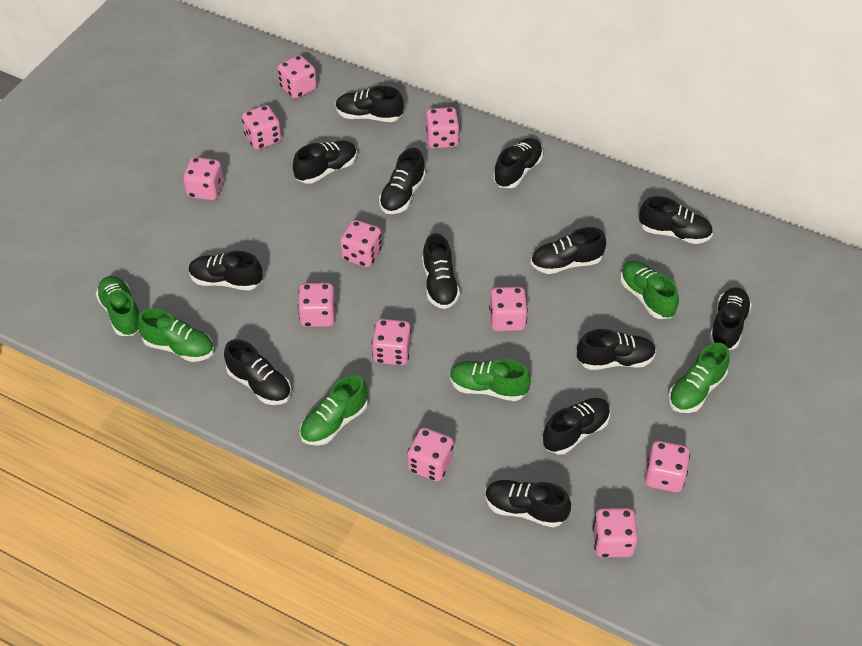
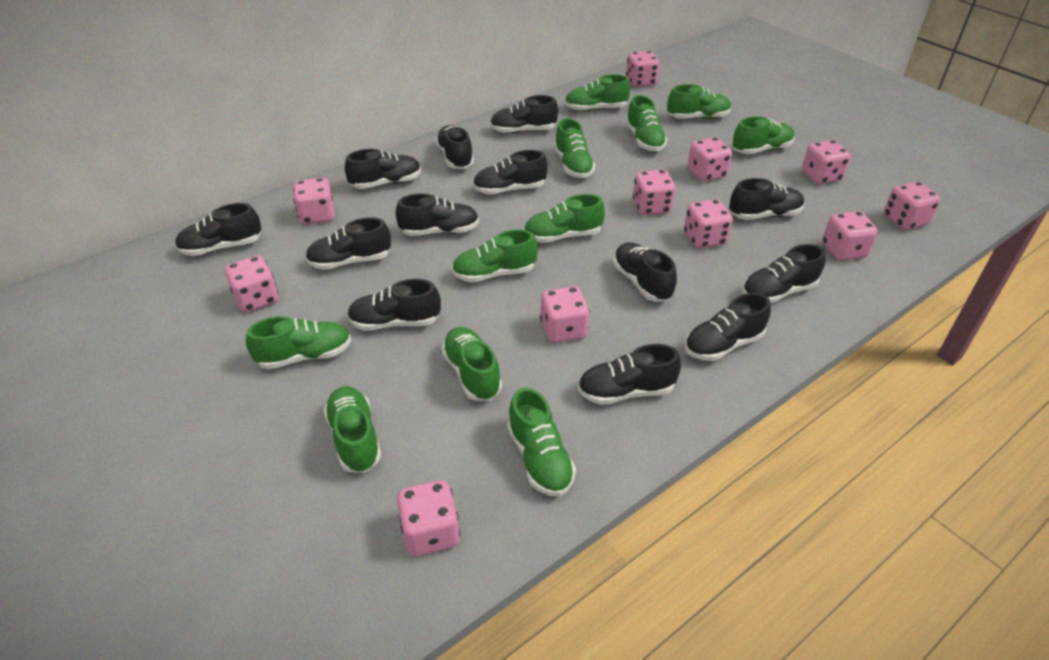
green shoe: [96,276,139,336] [137,308,214,362] [300,375,368,446] [450,359,531,401] [620,261,679,319] [668,343,730,413] = 6 -> [246,316,351,369] [324,386,381,473] [441,327,502,401] [452,229,538,282] [508,388,576,496] [524,194,605,243] [554,118,595,178] [565,74,630,111] [626,95,667,151] [667,84,731,119] [732,116,795,154] = 11

